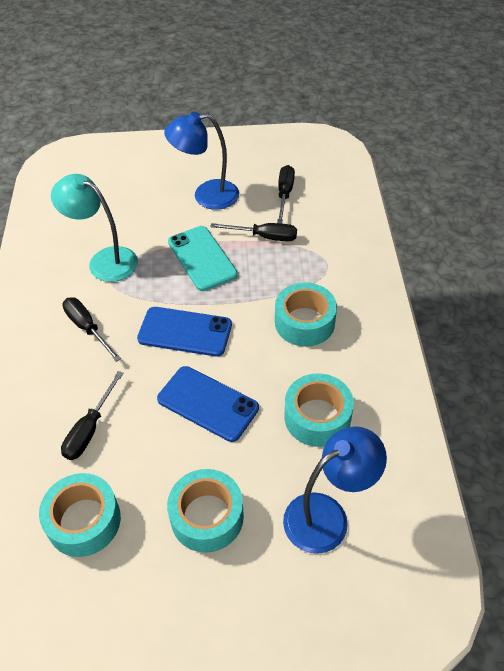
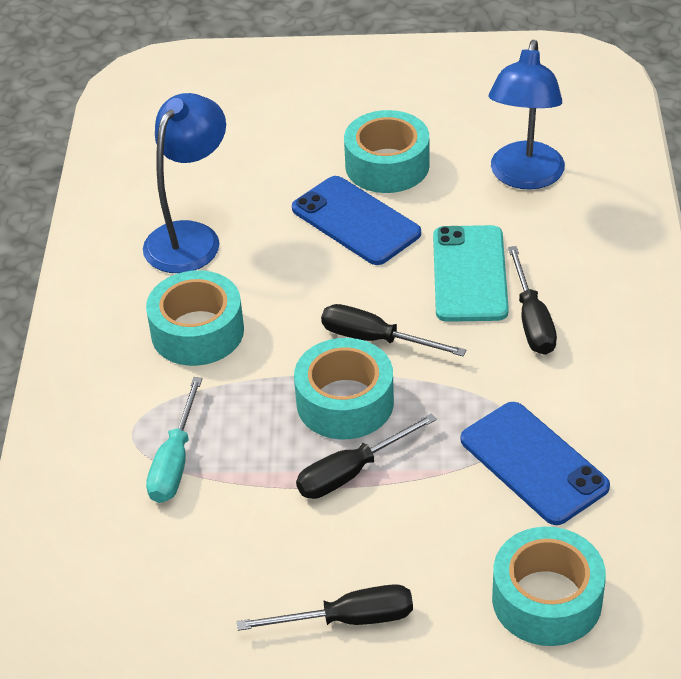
turquoise lamp: [51,174,138,282] = 1 -> none = 0
turquoise screwdriver: none = 0 -> [146,377,202,503] = 1

